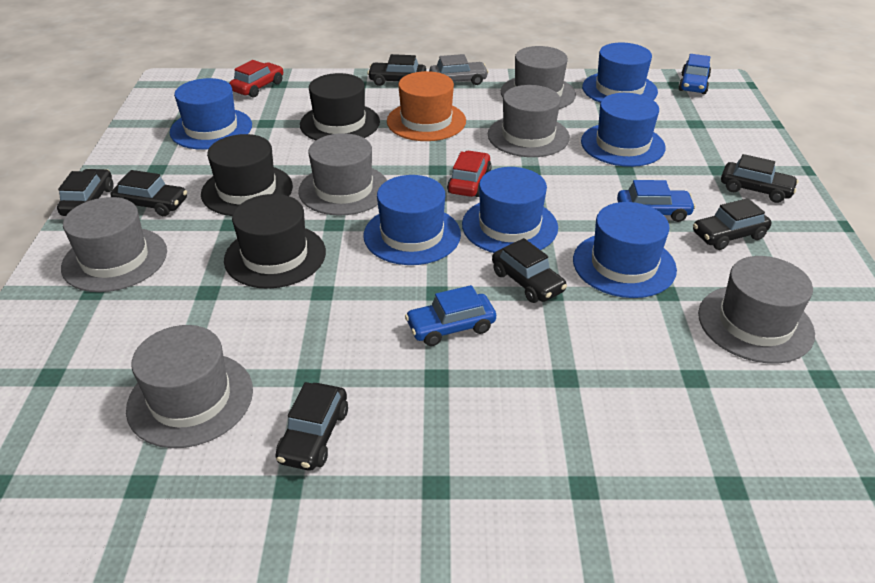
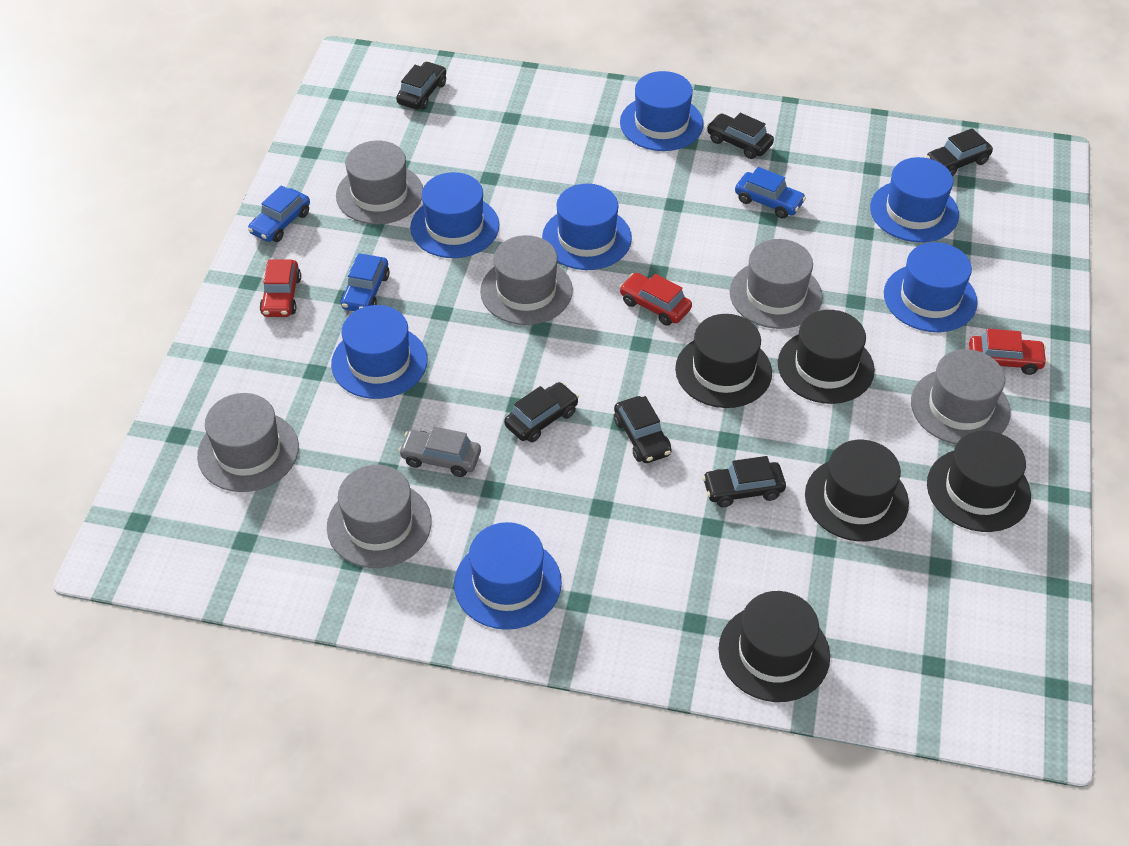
black car: [57,169,113,216] [110,170,187,216] [275,382,348,470] [367,54,426,86] [492,238,567,303] [693,198,771,250] [721,154,798,203] = 7 -> [396,61,446,110] [504,382,579,442] [614,396,671,463] [702,456,786,507] [707,113,774,159] [926,128,993,176] = 6
black hat: [201,134,293,216] [224,194,326,289] [300,73,380,141] = 3 -> [675,314,772,408] [718,591,830,702] [778,310,875,404] [805,440,909,541] [927,431,1031,532] = 5
blue hat: [170,78,252,150] [363,175,461,265] [462,167,558,253] [573,202,677,298] [581,93,666,167] [582,43,658,103] = 6 -> [331,305,428,399] [410,172,499,258] [454,522,562,630] [542,184,632,270] [620,71,704,151] [870,157,959,242] [884,242,978,332] = 7
orange hat: [387,71,466,141] = 1 -> none = 0
red car: [229,60,283,98] [447,151,492,197] = 2 -> [260,259,301,317] [619,273,692,326] [969,329,1048,375] = 3

